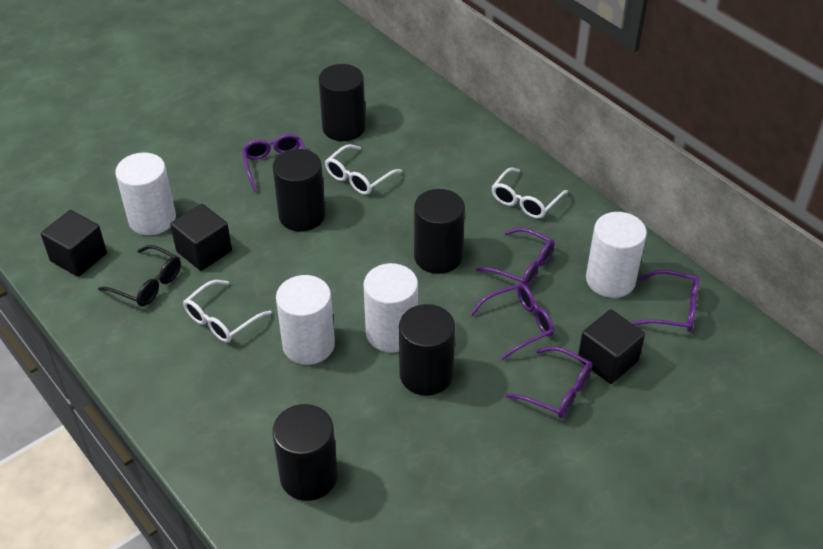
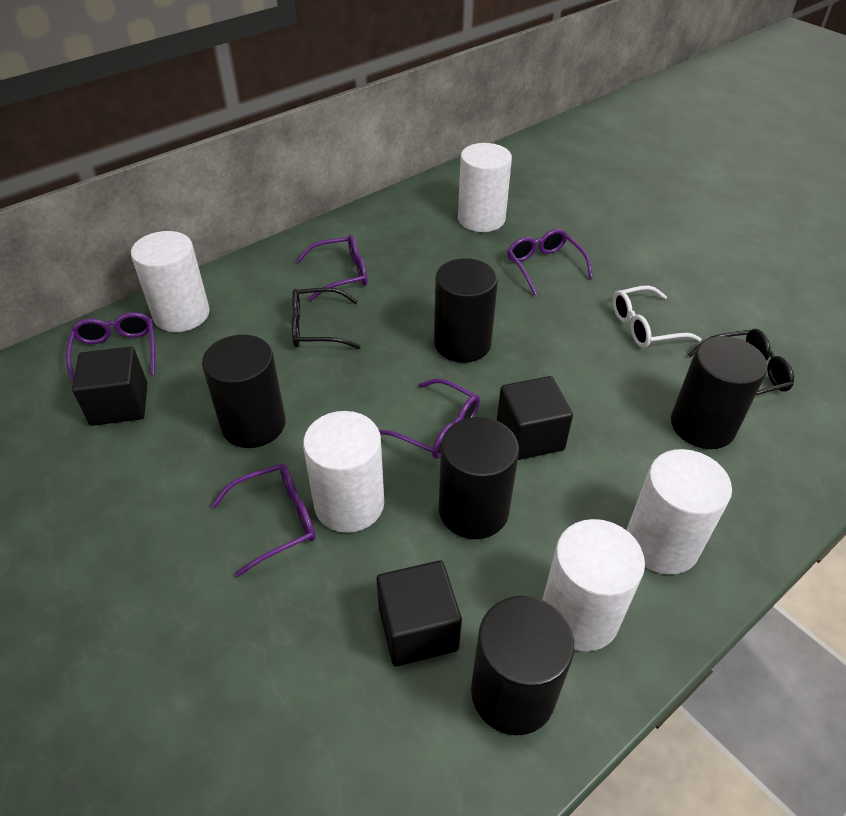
black glasses: [98,245,181,307] = 1 -> [291,287,361,349] [688,329,794,395] = 2
white cylinder: [115,153,176,235] [276,275,335,365] [364,263,418,353] [586,212,647,298] = 4 -> [131,231,210,332] [303,411,384,533] [458,143,512,232] [542,519,645,652] [627,449,732,575] = 5
white glasses: [183,280,272,343] [325,144,402,195] [492,168,568,219] = 3 -> [613,285,701,348] = 1

